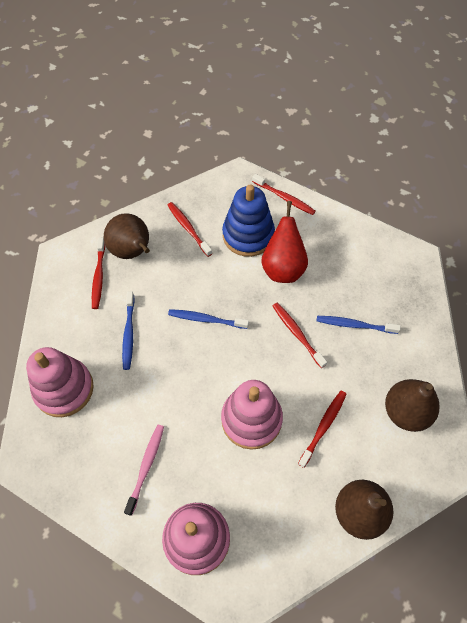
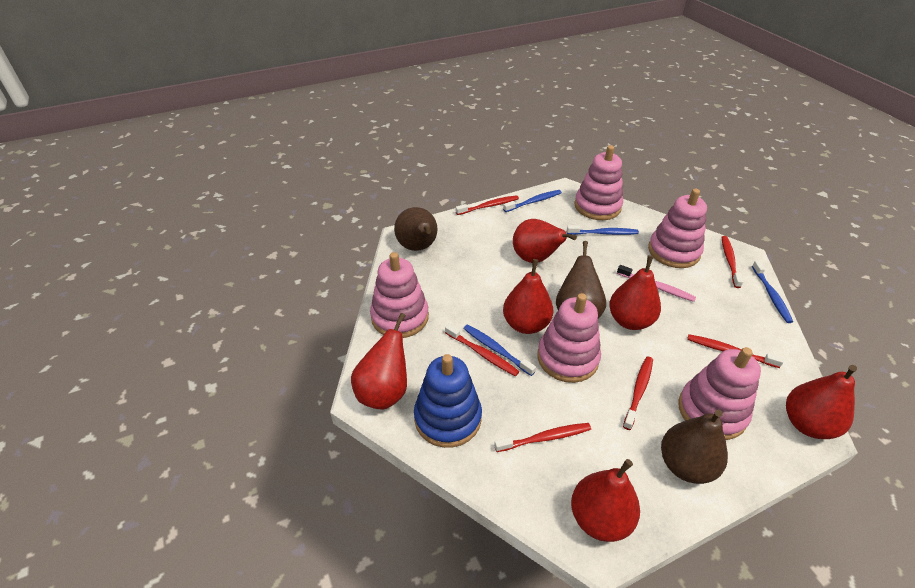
blue toothbrush: [122,291,135,370] [168,309,249,329] [317,316,401,334] = 3 -> [463,324,536,376] [503,190,562,212] [567,225,639,235] [752,261,793,323] = 4
pink stacking toy: [26,347,94,417] [162,503,230,575] [221,380,283,450] = 3 -> [370,252,429,338] [537,293,601,383] [574,145,623,220] [648,189,707,268] [678,347,761,440] = 5
red pear: [261,201,308,283] = 1 -> [351,313,407,409] [503,259,553,334] [513,219,577,263] [571,459,640,542] [609,255,661,330] [786,365,857,439] = 6
red toothbrush: [92,237,105,309] [167,202,212,257] [252,174,316,215] [272,303,327,368] [298,391,347,468] = 5 -> [445,324,519,376] [456,195,519,215] [494,423,591,452] [623,357,653,430] [687,334,784,368] [722,236,743,288] = 6

